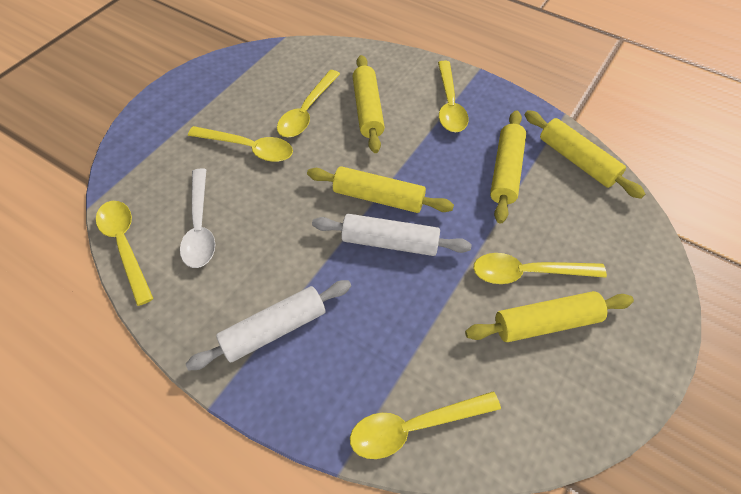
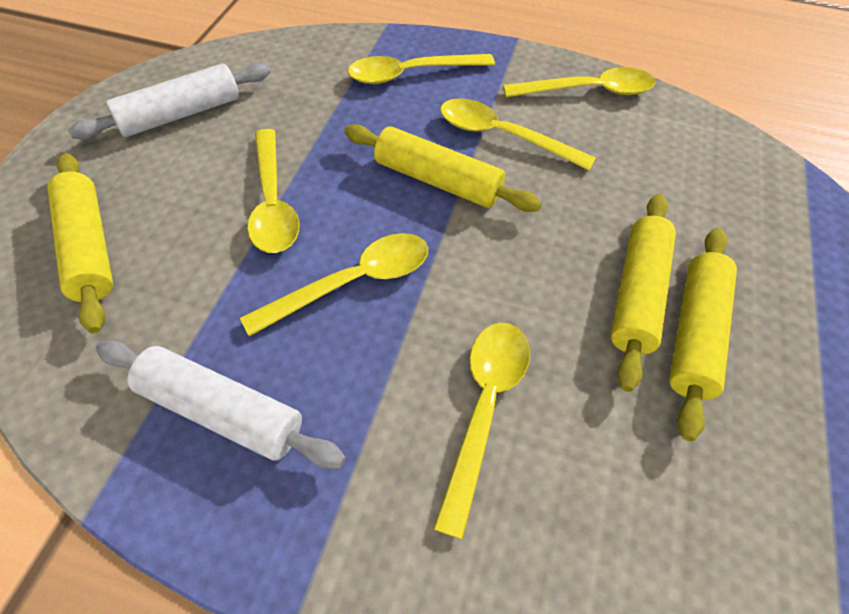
white spoon: [180,168,215,268] = 1 -> none = 0
yellow rolling pin: [307,166,454,213] [352,55,385,153] [465,291,634,342] [490,110,526,224] [525,110,645,199] = 5 -> [47,153,113,333] [344,124,542,212] [611,194,676,392] [669,228,737,441] = 4

